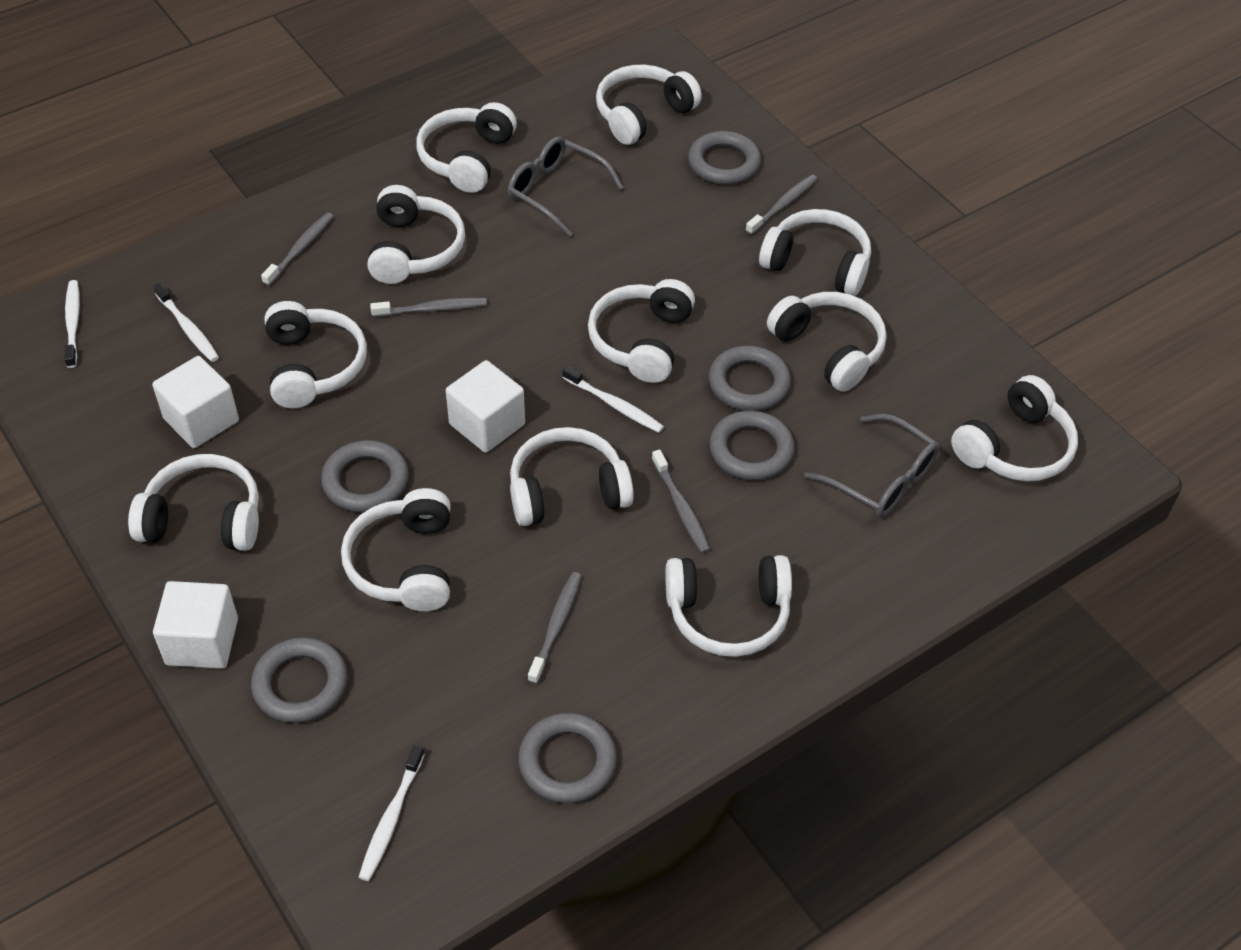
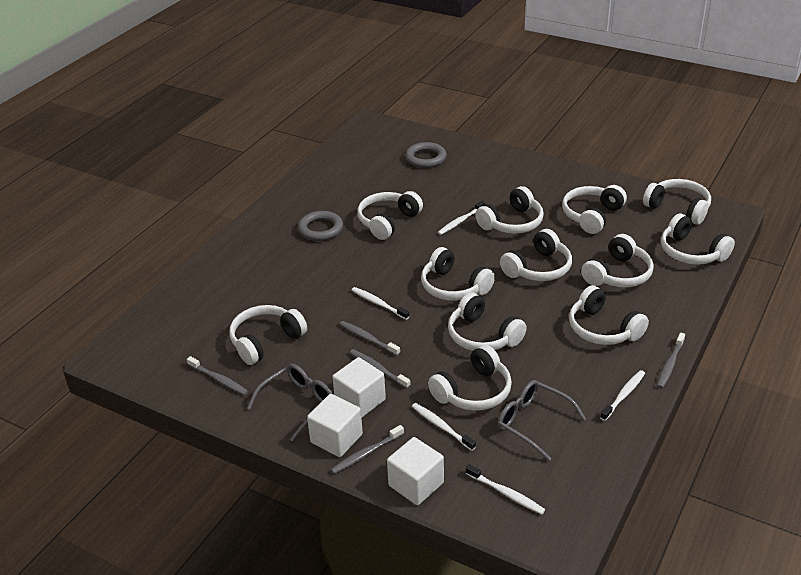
grey ring: [251,637,347,723] [321,440,409,512] [518,713,617,803] [688,131,761,185] [709,346,791,411] [709,410,795,480] = 6 -> [298,211,343,241] [405,142,447,168] = 2
white toothbrush: [64,280,80,368] [153,283,219,362] [358,745,425,881] [562,365,664,433] = 4 -> [352,287,410,320] [412,403,476,451] [438,200,485,235] [466,464,545,514] [600,370,645,421] = 5

